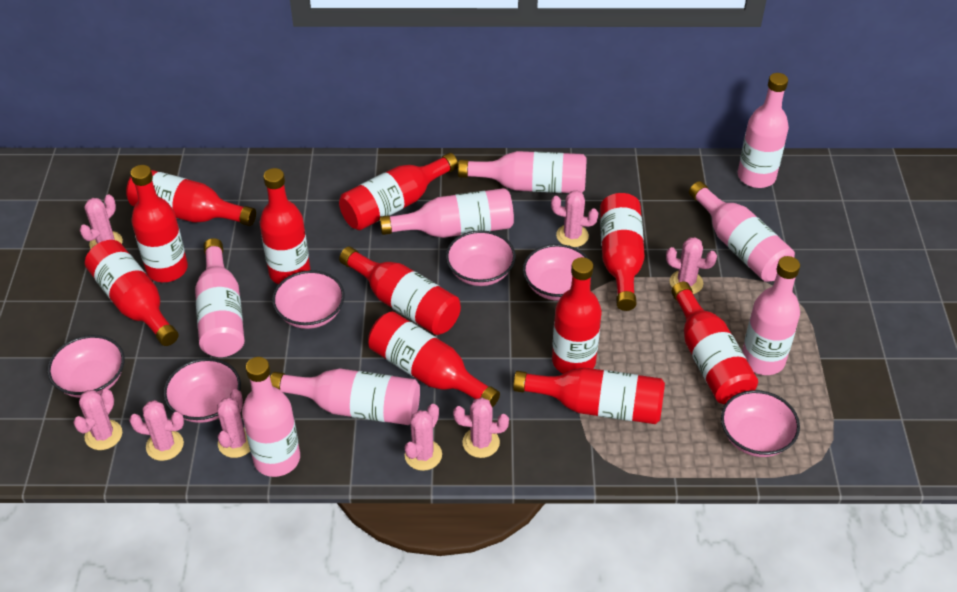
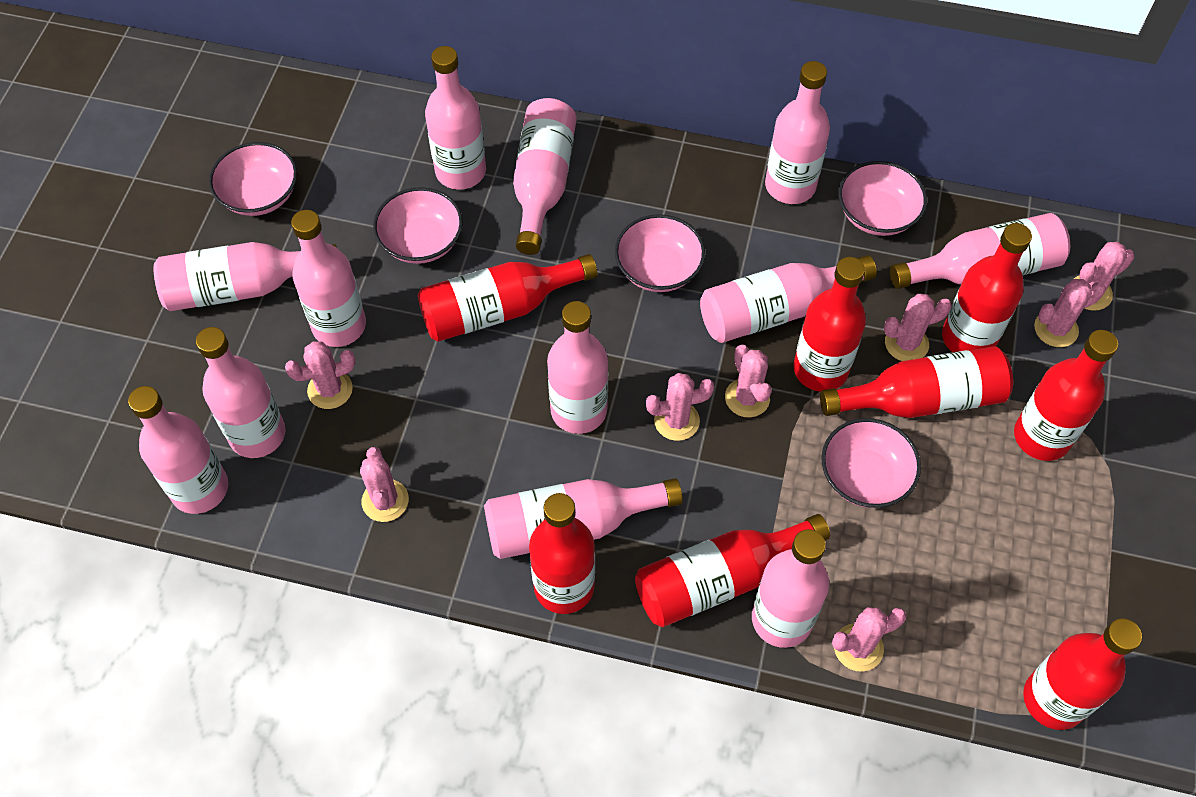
pink bottle: [195,238,245,357] [242,357,300,477] [270,369,420,425] [379,188,514,238] [458,151,587,193] [689,181,795,282] [738,73,789,188] [742,256,800,375] = 8 -> [128,386,228,514] [153,242,337,311] [196,327,286,458] [291,210,366,347] [425,46,486,190] [484,478,683,559] [513,98,577,255] [547,301,608,434] [700,255,877,343] [752,529,829,648] [765,61,830,204] [890,213,1070,289] = 12
pink bowl: [48,335,125,398] [163,358,241,423] [272,270,345,329] [446,230,516,286] [523,244,593,301] [721,390,800,457] = 6 -> [209,142,297,216] [373,187,463,264] [615,214,705,292] [821,418,921,508] [838,161,927,236] = 5
red bottle: [85,240,179,346] [126,170,256,226] [130,165,188,282] [260,168,310,284] [339,153,458,230] [339,247,461,335] [368,311,500,408] [513,368,665,424] [552,257,602,374] [600,193,645,311] [671,281,758,404] = 11 -> [418,254,597,342] [529,493,595,614] [635,514,830,627] [793,257,866,392] [820,346,1013,418] [942,223,1032,352] [1014,330,1118,461] [1023,618,1142,730] = 8

